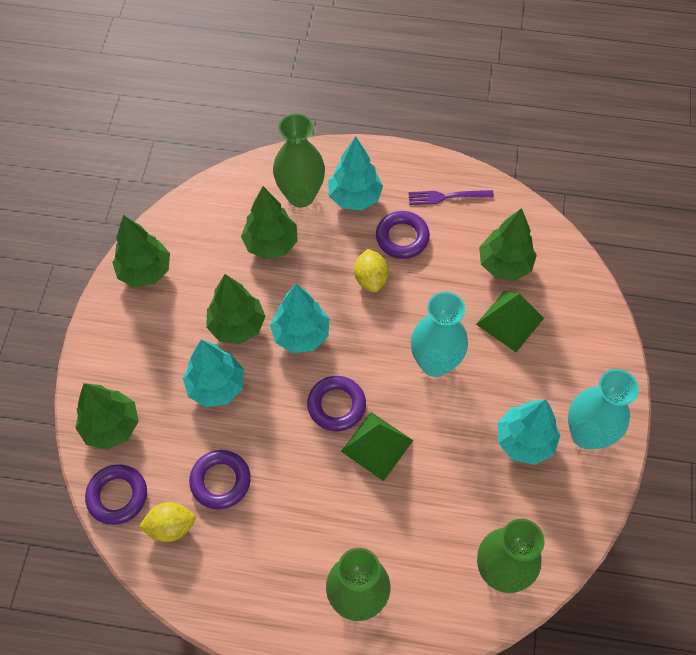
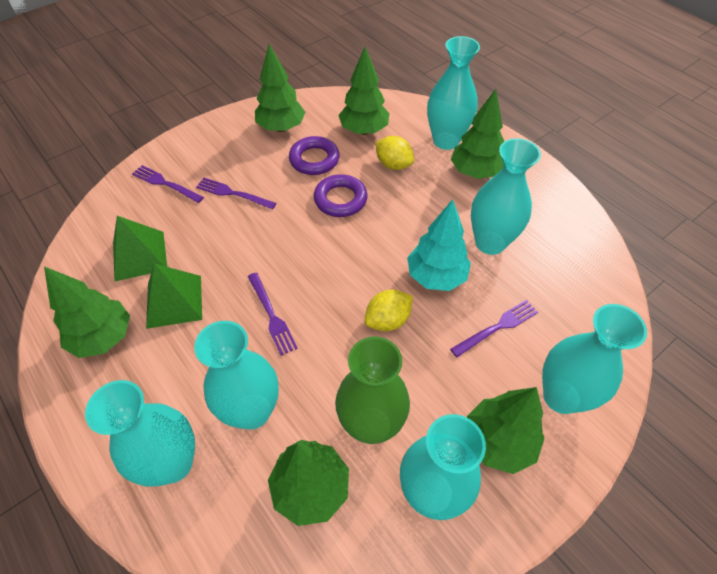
green tree: [75,383,139,450] [112,215,170,287] [206,274,266,344] [241,186,298,259] [479,208,537,281] = 5 -> [44,266,130,358] [255,44,305,132] [268,440,349,526] [338,47,389,135] [451,89,504,179] [467,387,544,474] = 6
green vase: [273,113,325,208] [326,548,390,621] [477,519,545,593] = 3 -> [335,336,410,444] = 1
purple fork: [408,190,494,205] = 1 -> [132,165,204,203] [196,178,277,209] [248,273,298,356] [450,300,538,357] = 4
purple ring: [85,464,147,525] [189,450,251,509] [307,376,366,431] [376,211,430,259] = 4 -> [289,136,340,175] [314,174,368,217] = 2
turquoise tree: [183,340,244,407] [270,284,329,353] [328,136,383,210] [498,399,560,465] = 4 -> [407,199,471,291] = 1
turquoise vase: [411,292,468,377] [568,369,639,449] = 2 -> [85,380,195,487] [194,321,279,430] [400,414,486,520] [427,36,480,150] [471,138,541,255] [542,304,647,414] = 6

